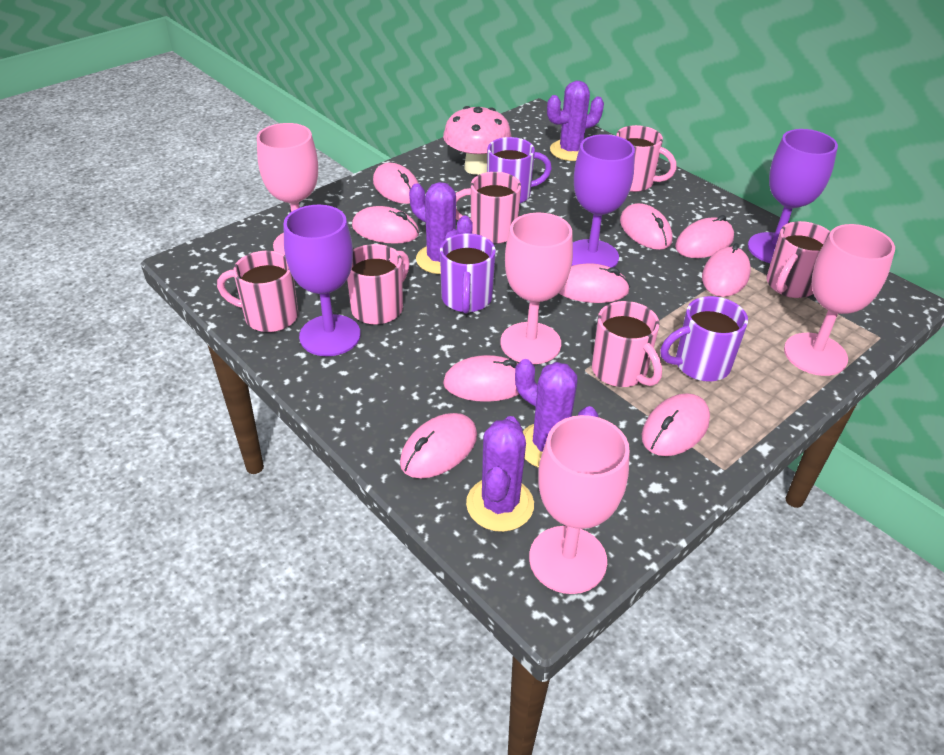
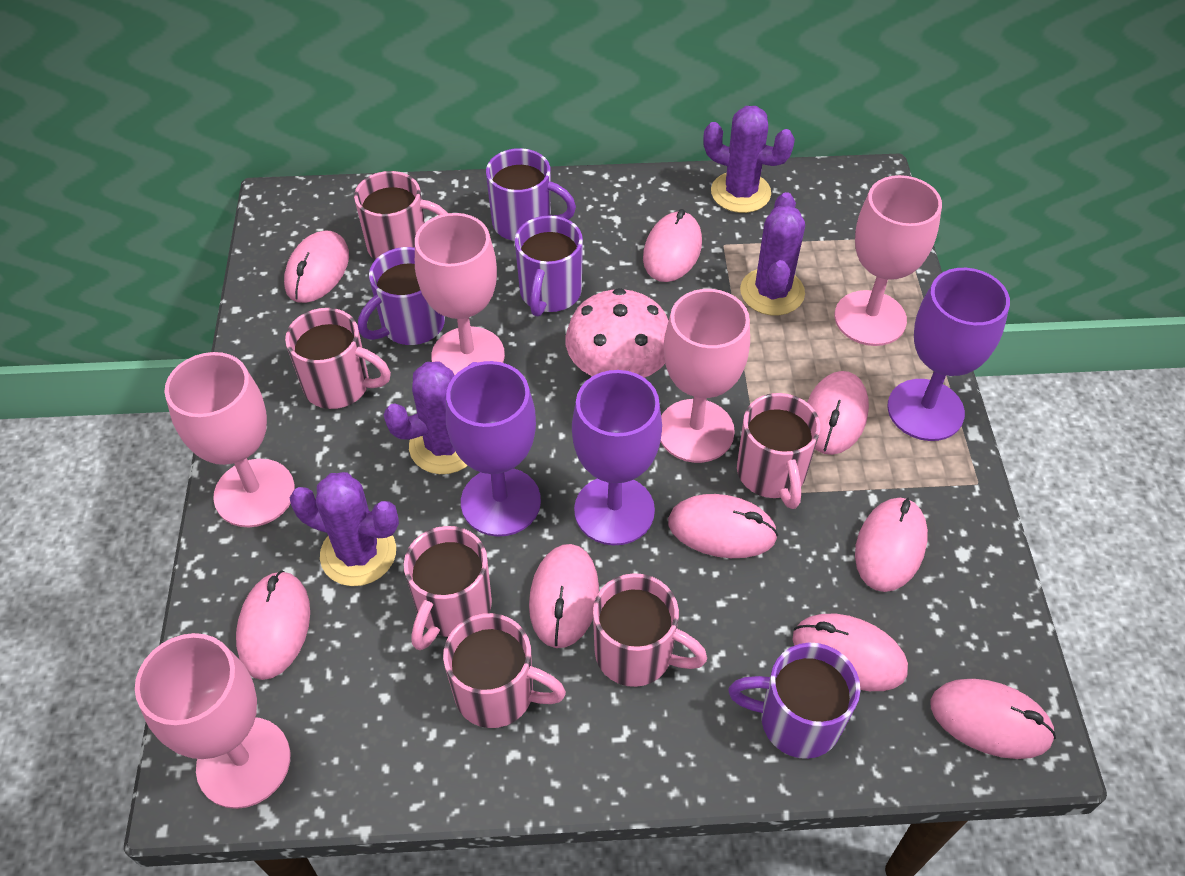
pink goblet: [257,123,318,255] [500,213,573,364] [529,415,630,594] [784,224,895,376] = 4 -> [135,633,290,809] [165,352,295,527] [415,213,505,375] [660,289,750,463] [835,175,942,346] = 5
purple mug: [440,233,496,313] [487,137,552,204] [660,296,748,381] = 3 -> [358,247,445,345] [486,148,576,241] [515,215,583,317] [728,643,860,759] = 4

